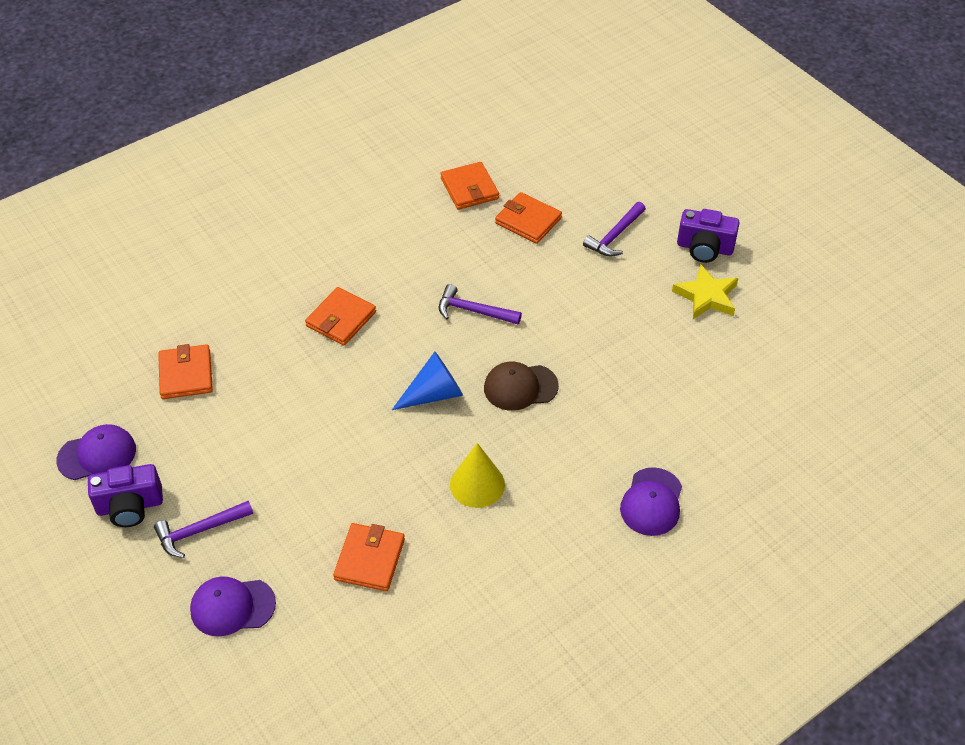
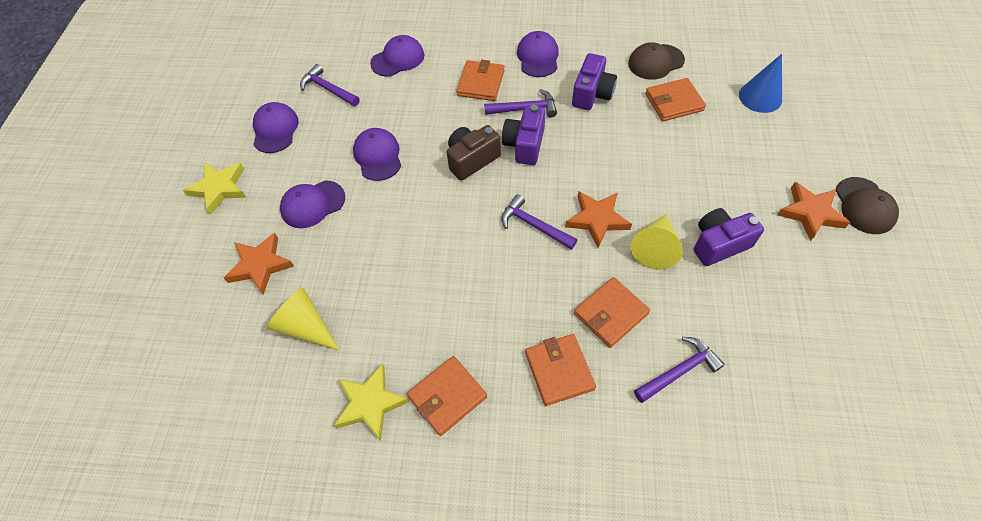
brown camera: none = 0 -> [447,125,501,181] = 1
brown cap: [484,362,559,411] = 1 -> [628,42,685,80] [836,177,899,234] = 2
orange star: none = 0 -> [224,233,294,295] [565,191,632,248] [777,182,850,241] = 3
purple camera: [88,464,163,527] [677,209,740,263] = 2 -> [502,105,546,165] [572,53,617,110] [693,208,764,266] = 3
purple cap: [56,424,136,480] [190,577,276,636] [620,467,682,536] = 3 -> [253,102,299,153] [280,180,345,228] [353,128,401,181] [370,35,424,77] [517,31,559,77] = 5
purple hammer: [154,501,253,558] [439,284,522,324] [583,202,646,257] = 3 -> [300,64,360,106] [484,89,557,117] [501,194,577,250] [634,337,725,403] = 4
yellow cone: [450,443,505,508] = 1 -> [267,288,340,351] [630,214,683,270] = 2
yellow star: [672,264,738,319] = 1 -> [183,163,247,215] [334,364,410,441] = 2

